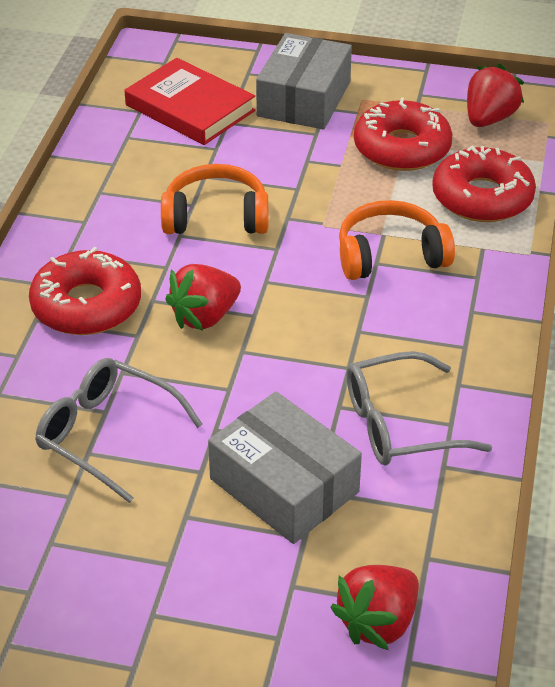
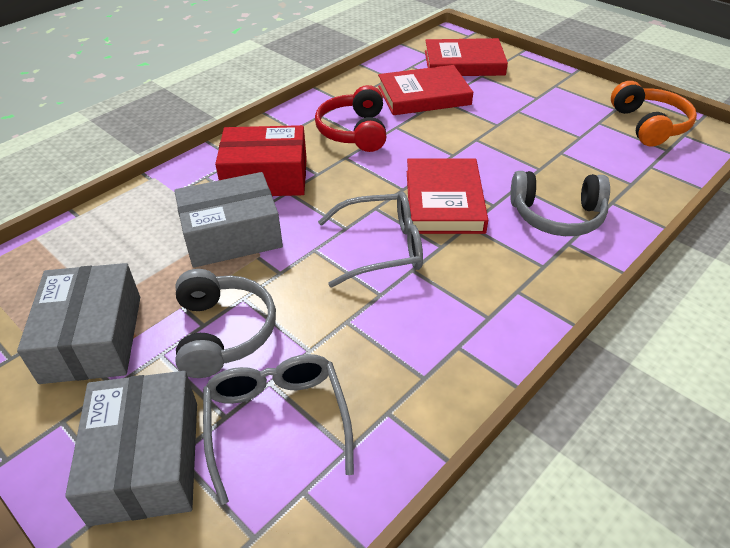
grey box: [208,392,362,544] [256,33,352,130] = 2 -> [17,263,140,384] [65,371,197,526] [174,172,283,268] = 3
grey headphones: none = 0 -> [176,269,276,378] [510,171,610,236] = 2
orange headphones: [161,164,268,234] [339,200,455,280] = 2 -> [611,81,697,147] = 1
red book: [125,58,255,145] = 1 -> [378,65,473,115] [407,158,488,234] [425,38,508,76] = 3
red box: none = 0 -> [215,125,307,196] = 1
red donut: [29,247,141,335] [354,97,452,171] [432,145,536,222] = 3 -> none = 0
red headphones: none = 0 -> [315,85,386,152] = 1
red strawberry: [165,264,241,331] [330,565,419,650] [467,64,524,127] = 3 -> none = 0

